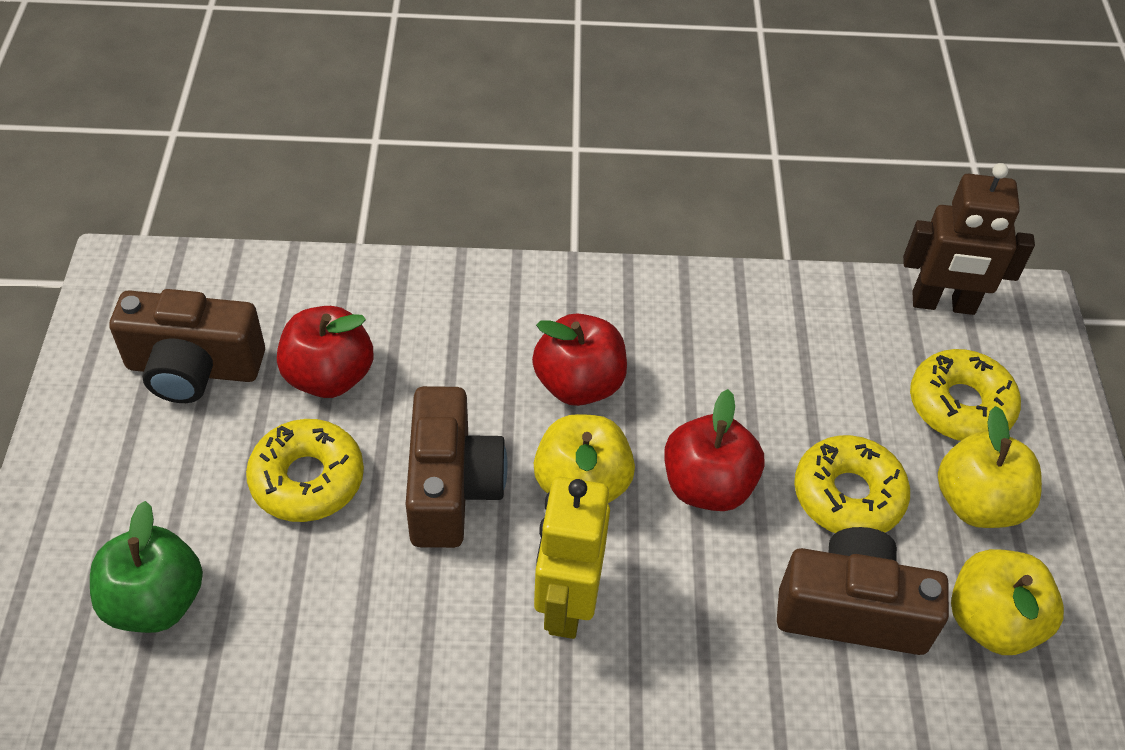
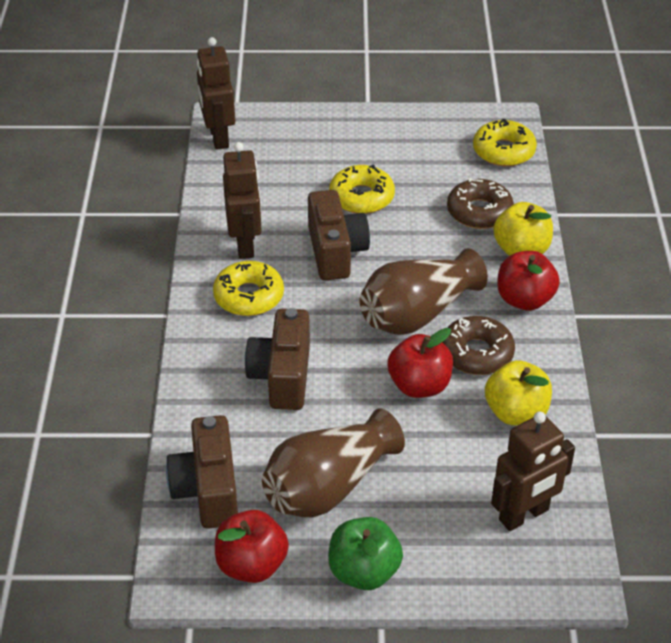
brown donut: none = 0 -> [443,316,515,375] [447,178,514,229] = 2
brown robot: [903,163,1035,315] = 1 -> [197,37,235,150] [223,142,262,259] [491,411,575,531] = 3
brown vase: none = 0 -> [262,409,405,518] [359,248,488,335] = 2
yellow apple: [534,414,635,503] [938,406,1042,528] [951,549,1064,655] = 3 -> [485,360,552,425] [493,202,553,256] = 2
yellow robot: [534,477,610,639] = 1 -> none = 0

